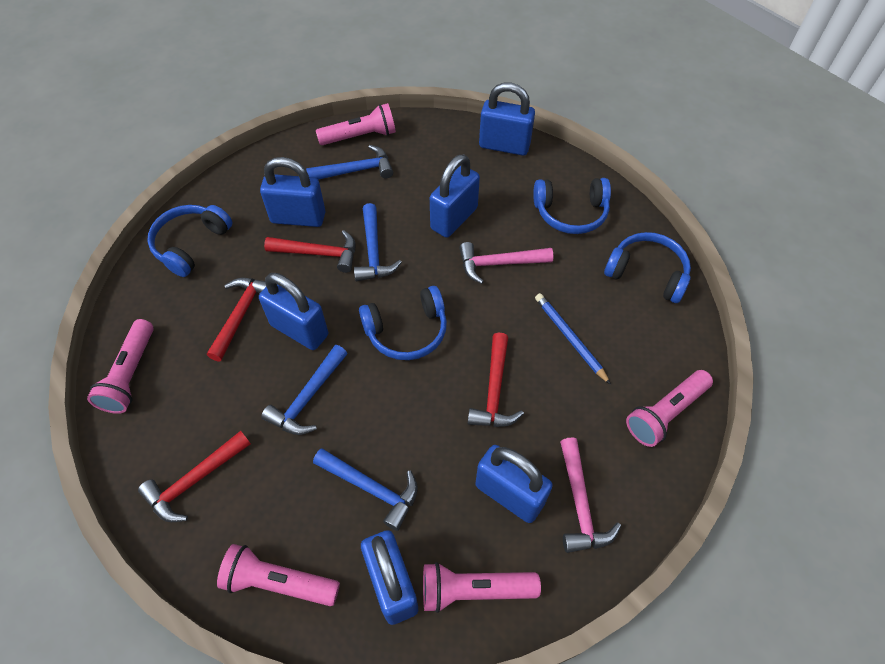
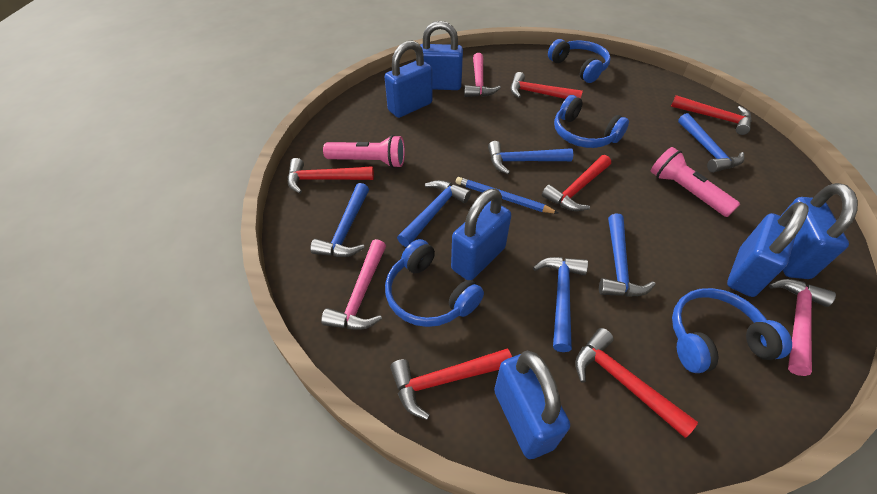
blue hammer: [261,345,348,435] [306,145,393,180] [313,448,418,531] [354,203,402,281] = 4 -> [310,183,369,257] [397,180,471,247] [488,141,573,174] [533,257,588,352] [599,213,656,297] [678,113,744,173] = 6
pink flashlight: [87,319,154,414] [217,544,340,606] [316,103,396,145] [423,562,541,613] [626,370,713,447] = 5 -> [323,135,405,168] [651,147,740,217] = 2
pink hammer: [459,242,553,284] [560,437,621,553] = 2 -> [321,239,386,330] [464,53,501,97] [769,279,836,376] = 3
red hammer: [138,431,251,522] [207,278,266,362] [264,230,355,273] [468,332,524,427] = 4 -> [288,158,374,194] [390,348,512,420] [511,72,583,99] [542,155,611,211] [575,328,698,438] [671,95,752,135] = 6

